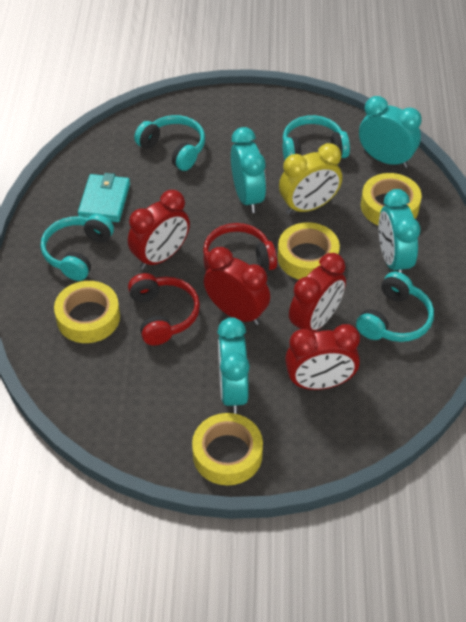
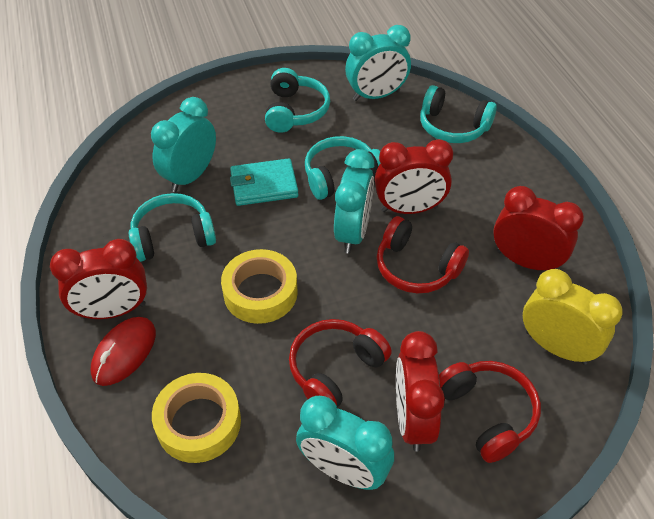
red headphones: [128,273,200,345] [203,223,277,272] = 2 -> [289,319,392,407] [377,216,469,294] [439,361,541,463] = 3
red mouse: none = 0 -> [90,317,156,386] = 1
yellow tape: [54,281,120,343] [192,413,263,485] [278,222,340,279] [361,173,422,226] = 4 -> [152,373,241,463] [221,249,298,324] = 2

